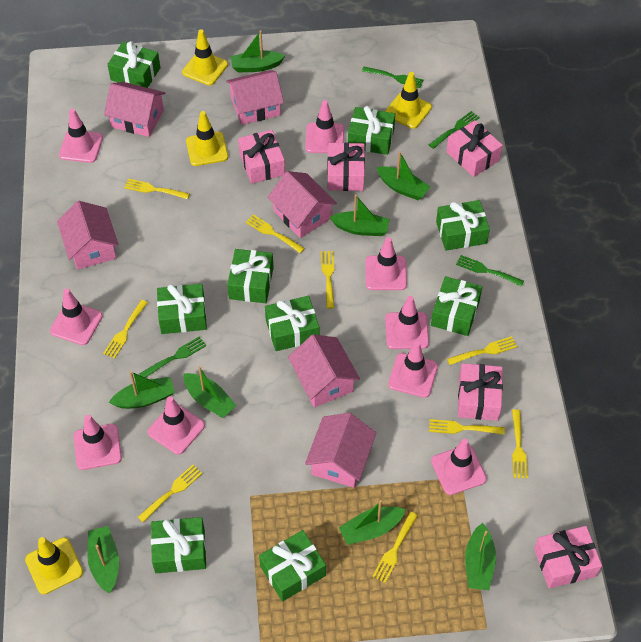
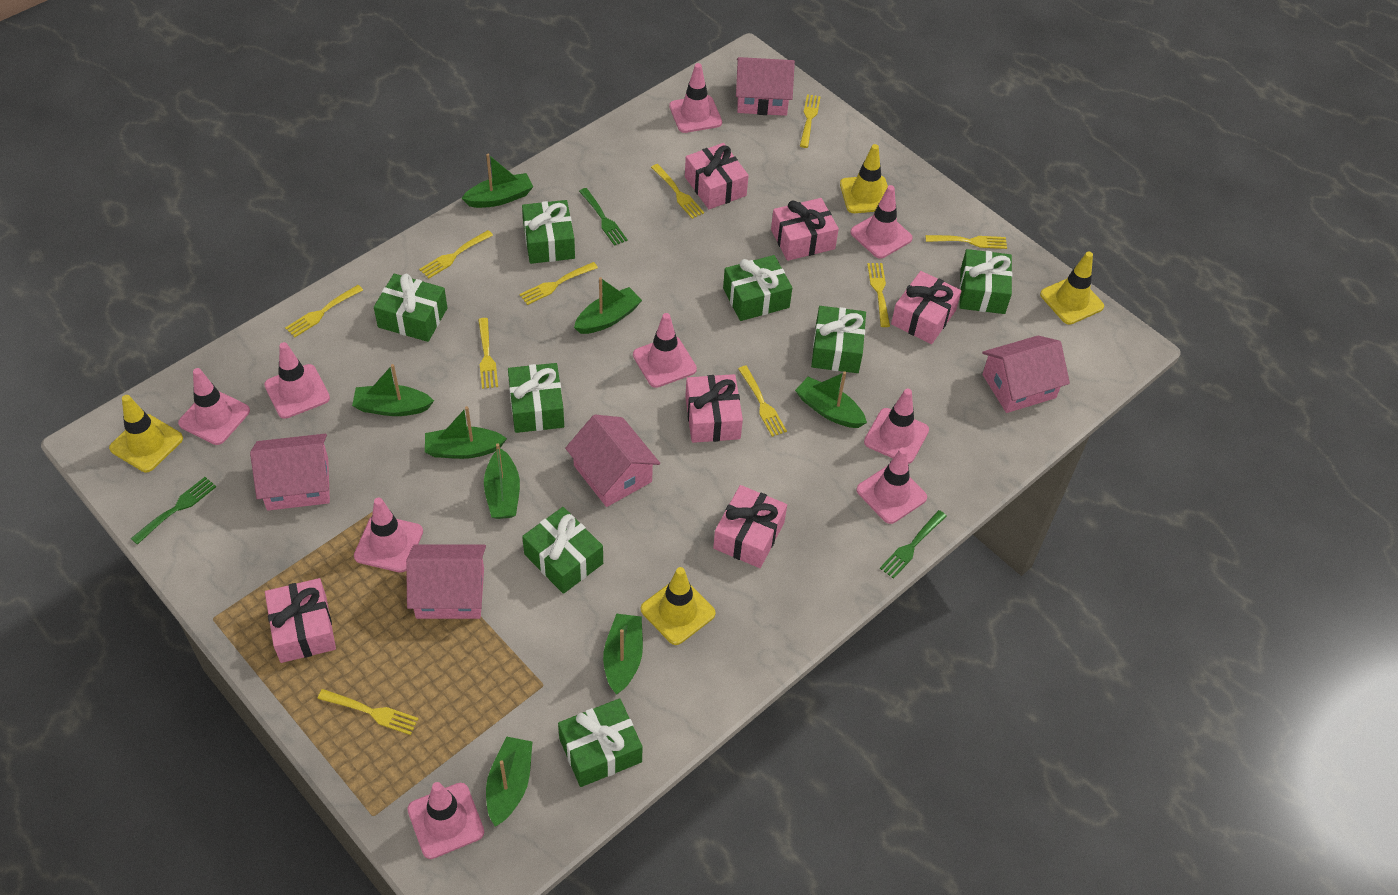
green fork: [139,336,206,378] [362,67,423,88] [429,111,480,149] [456,255,524,287] = 4 -> [131,477,216,545] [579,188,628,246] [880,510,947,579] = 3
green gift: [107,41,160,88] [151,517,206,573] [157,284,207,334] [227,249,274,303] [259,530,326,601] [265,296,319,351] [348,106,395,155] [431,276,482,336] [436,200,490,251] = 9 -> [374,274,447,342] [508,363,564,433] [522,200,575,264] [522,507,603,594] [558,698,643,787] [723,255,792,321] [811,306,866,373] [959,249,1012,314] = 8
pink gift: [238,130,285,184] [328,142,365,191] [446,120,503,177] [458,363,503,421] [534,526,602,588] = 5 -> [265,578,336,663] [685,143,749,209] [685,374,743,443] [713,485,787,568] [771,198,839,261] [891,271,962,344] = 6
pink house: [57,201,119,270] [104,82,166,137] [226,70,284,125] [267,171,337,238] [288,334,360,407] [305,413,376,488] = 6 -> [250,434,330,511] [406,544,486,619] [565,415,660,507] [736,57,795,116] [982,335,1070,413] = 5
yellow fork: [103,300,148,359] [124,179,190,199] [138,465,203,523] [245,214,305,253] [321,251,334,309] [372,512,418,583] [429,419,505,435] [447,336,517,365] [512,409,528,478] = 9 -> [285,285,363,337] [317,689,419,735] [419,230,493,279] [478,318,498,389] [519,262,598,305] [651,164,704,219] [738,366,787,437] [800,94,821,148] [867,263,890,327] [925,235,1007,249] = 10

